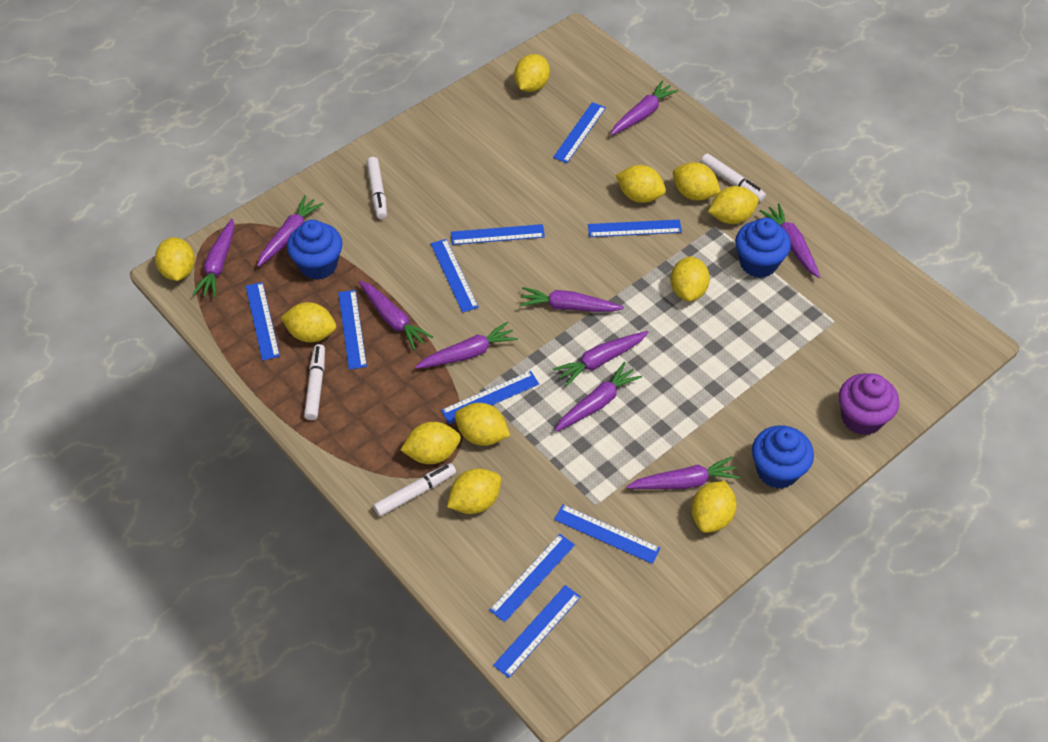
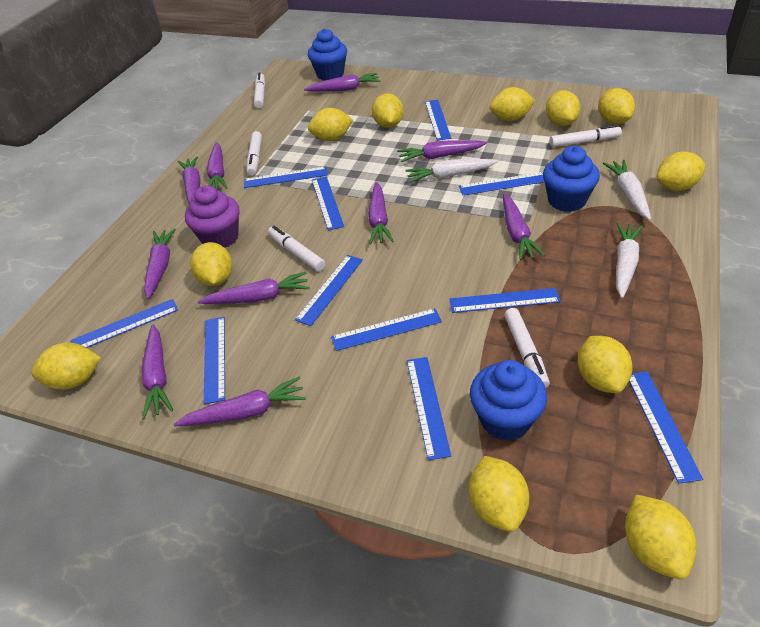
blue ruler: [246,282,280,361] [338,290,367,370] [431,239,479,313] [441,371,539,424] [451,224,545,245] [489,534,575,622] [493,585,581,678] [553,102,606,163] [554,505,661,564] [588,220,682,237] = 10 -> [71,299,178,348] [204,317,225,404] [244,167,328,188] [295,255,363,326] [312,177,344,230] [331,308,442,351] [407,357,451,460] [425,100,451,141] [449,288,561,313] [459,172,545,195] [629,371,703,483] = 11
white carrot: none = 0 -> [405,159,498,183] [603,160,651,220] [616,223,643,298] = 3
white marker: [304,344,325,420] [366,157,387,219] [373,463,456,517] [701,153,766,202] = 4 -> [247,131,262,176] [254,72,265,109] [268,226,326,271] [504,308,550,388] [550,125,622,147] = 5

